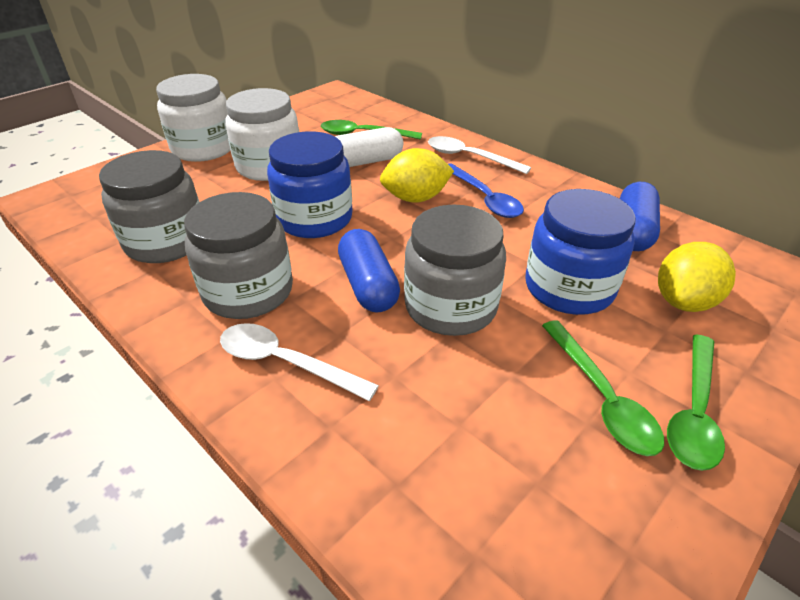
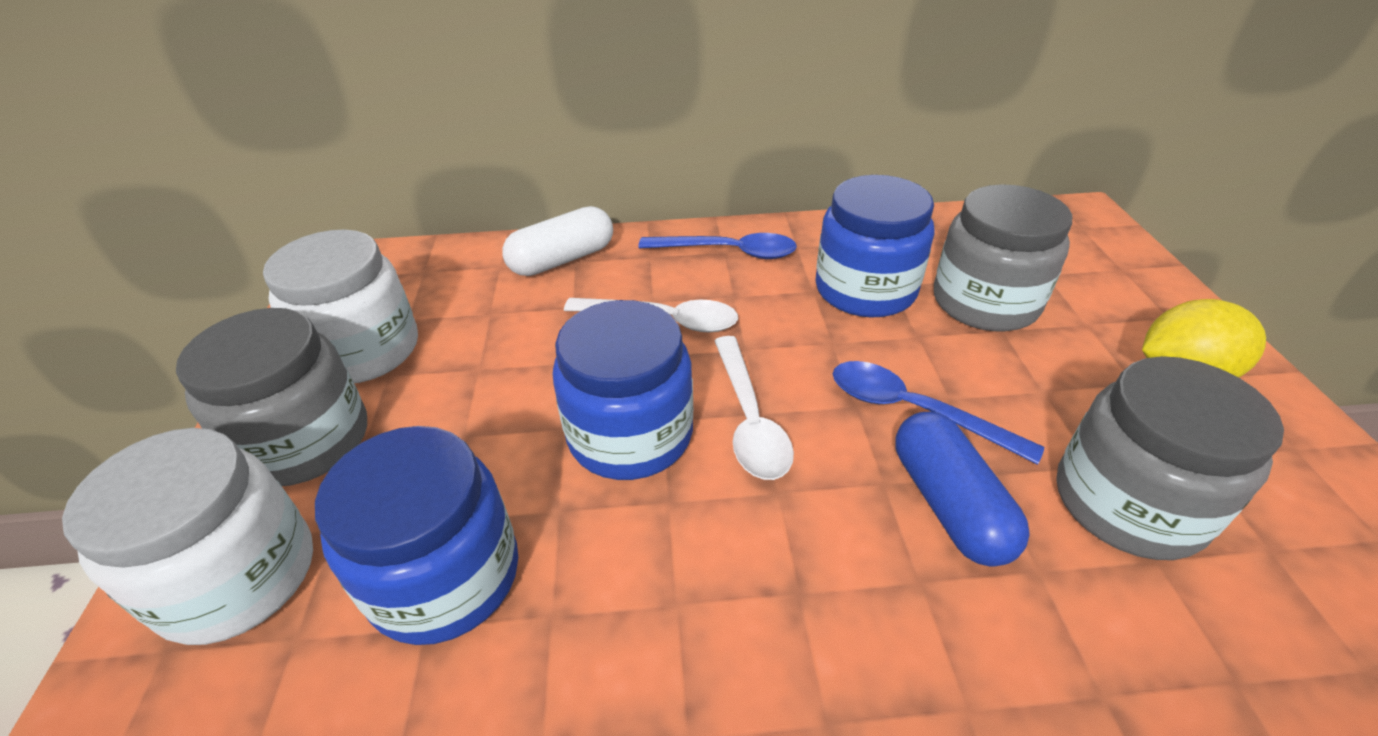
blue capsule: [338,229,400,313] [620,182,660,251] = 2 -> [895,412,1030,567] = 1
blue jar: [267,131,353,238] [526,189,636,315] = 2 -> [315,426,518,645] [552,300,693,480] [815,175,934,318] = 3
blue spoon: [448,163,524,218] = 1 -> [638,233,797,259] [833,361,1044,465] = 2
green spoon: [321,120,422,140] [542,320,664,456] [667,335,725,471] = 3 -> none = 0
yellow lemon: [380,148,454,203] [658,242,736,312] = 2 -> [1142,299,1266,378] = 1

